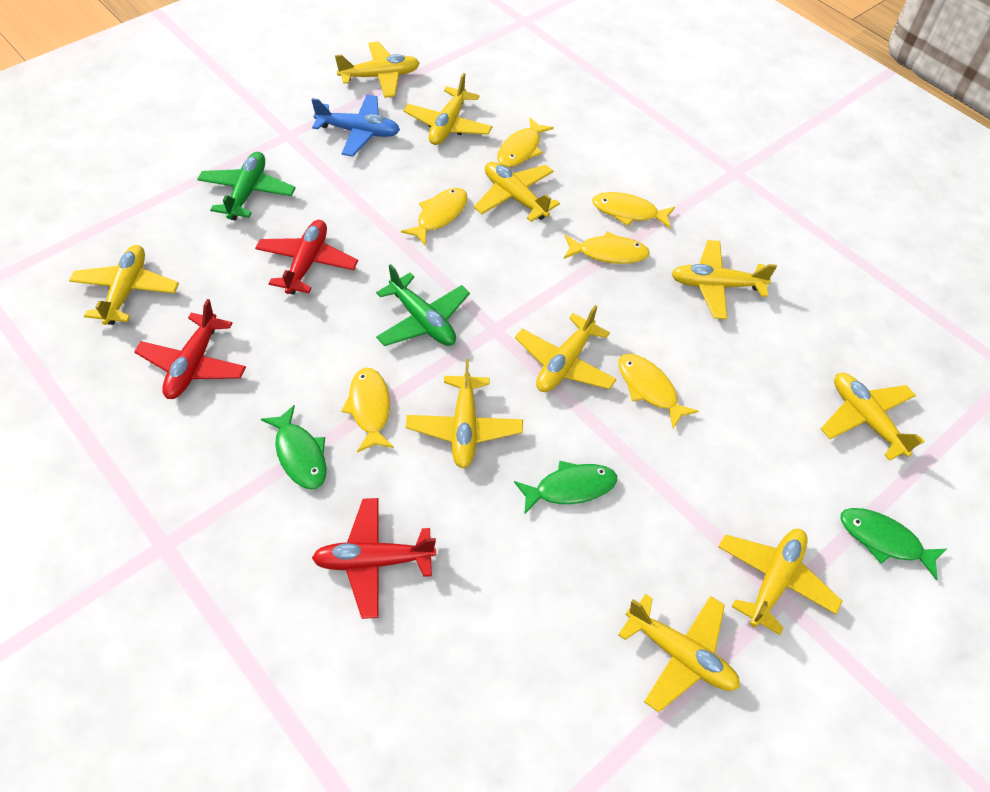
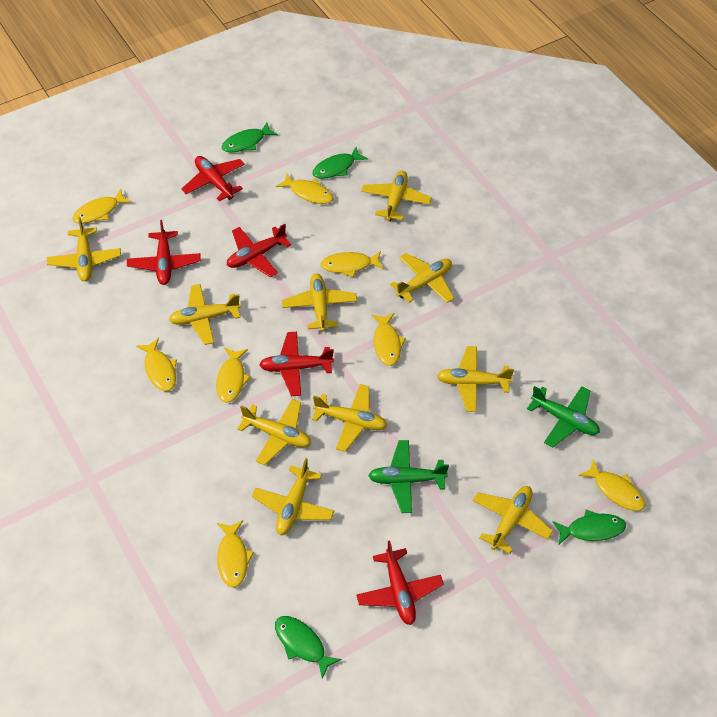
blue plane: [311,95,400,157] = 1 -> none = 0
green fish: [261,405,326,490] [514,461,617,515] [841,508,947,580] = 3 -> [222,123,278,153] [275,616,342,679] [312,147,368,179] [552,510,626,544] = 4
red plane: [134,299,246,399] [255,220,358,295] [312,498,436,619] = 3 -> [127,220,201,285] [181,156,245,201] [227,224,291,277] [259,332,334,396] [356,541,444,625] = 5
yellow fish: [341,368,394,452] [401,188,468,246] [497,118,554,167] [564,231,650,264] [592,192,675,228] [618,354,699,428] = 6 -> [72,189,132,224] [136,338,177,391] [216,347,251,403] [217,520,254,588] [276,174,334,204] [320,251,384,277] [371,313,406,366] [578,459,646,511] = 8

